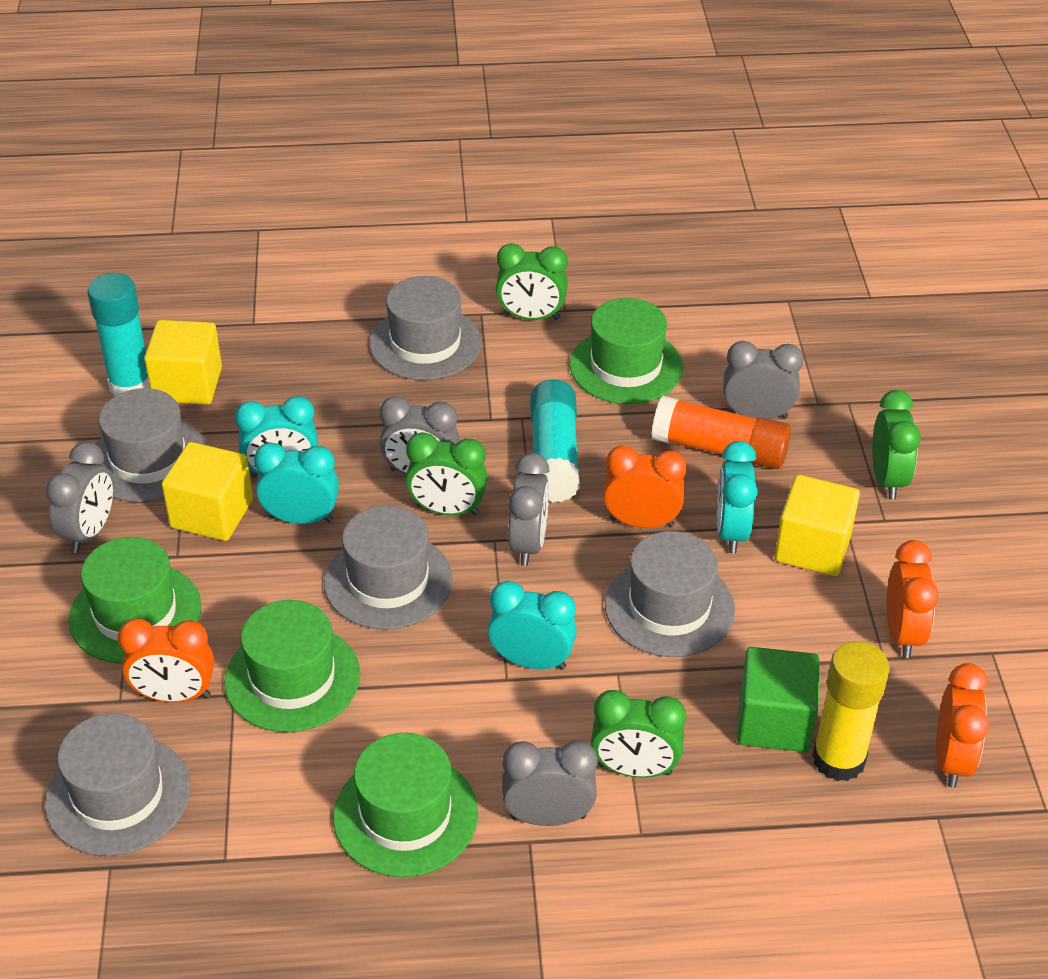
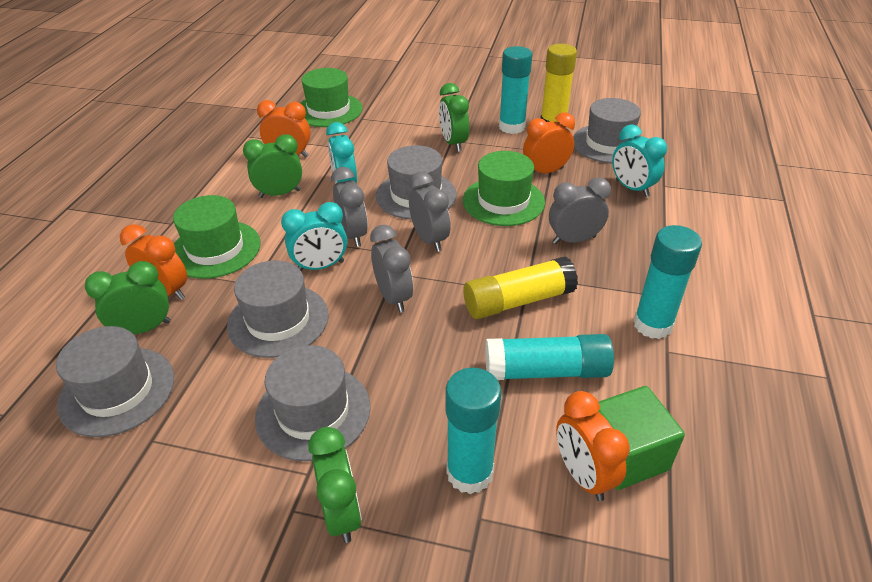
green hat: [68,537,201,664] [224,600,360,732] [333,733,478,877] [570,298,683,404] = 4 -> [173,195,261,279] [301,68,363,127] [463,151,545,226] = 3
grey clock: [46,442,113,553] [380,396,460,474] [502,741,597,826] [508,453,549,566] [724,341,803,419] = 5 -> [331,167,368,247] [370,225,413,312] [409,172,451,252] [549,178,611,244] = 4
orange glue stick: [652,396,791,469] = 1 -> none = 0
turquoise clock: [235,396,318,478] [254,442,339,524] [488,581,577,670] [717,441,758,553] = 4 -> [281,202,347,271] [326,122,357,184] [612,125,667,197] = 3
turquoise glue stick: [87,273,150,396] [530,379,580,502] = 2 -> [446,368,501,494] [485,334,614,380] [499,46,532,134] [633,225,702,339] = 4
yellow cube: [144,320,222,405] [162,442,253,541] [775,475,860,576] = 3 -> none = 0
yellow glue stick: [812,641,890,781] = 1 -> [463,256,578,319] [540,44,577,127] = 2

